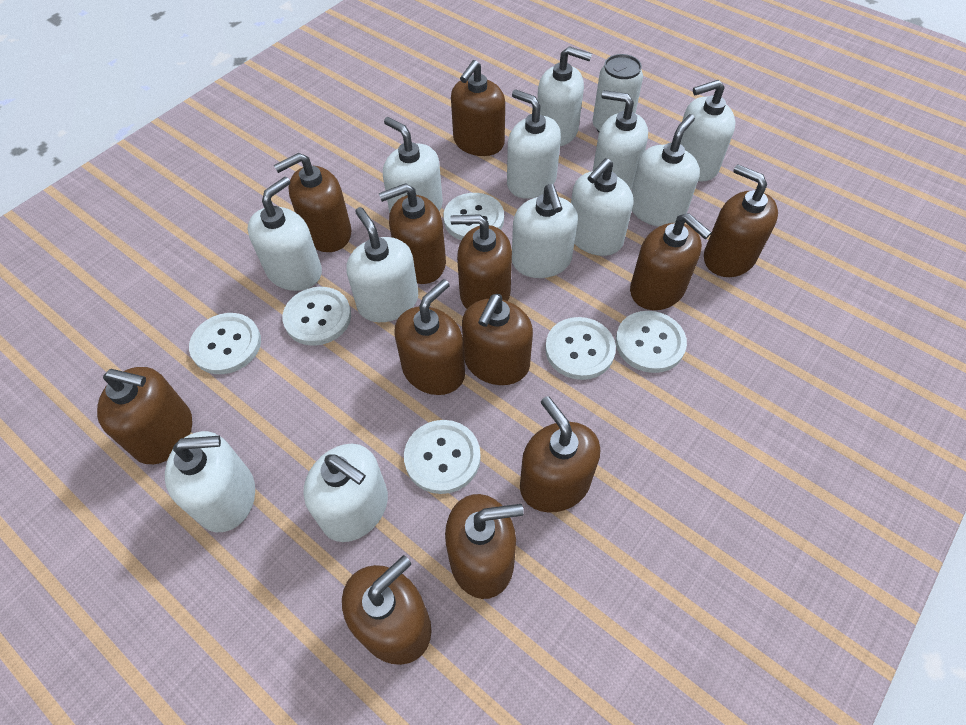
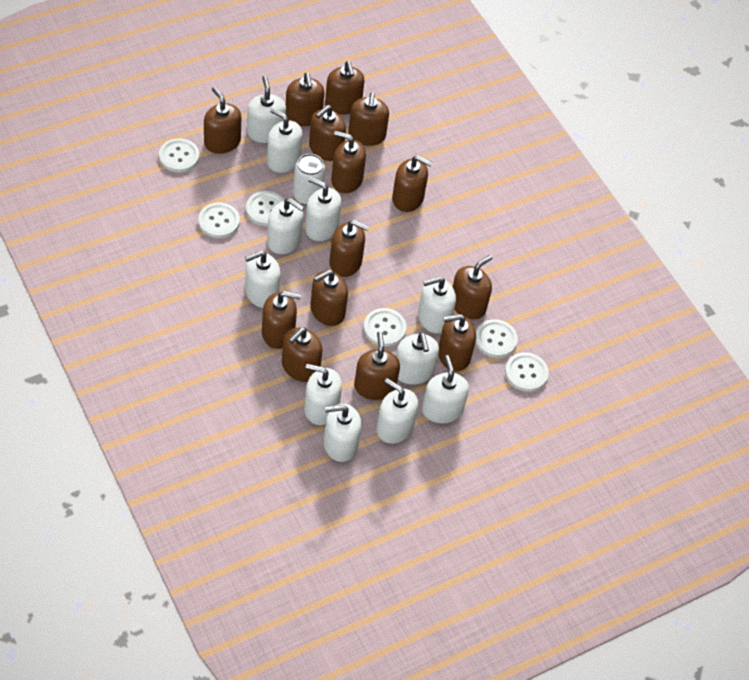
brown soap dispenser: [97,367,192,464] [274,153,351,252] [342,555,431,665] [379,183,446,284] [394,279,465,395] [445,494,524,599] [450,214,512,309] [451,60,505,156] [462,294,533,385] [520,396,600,512] [630,213,712,310] [704,165,778,277] = 12 -> [204,87,241,154] [262,291,301,349] [282,328,322,382] [286,73,324,126] [309,105,346,161] [310,270,348,326] [325,61,365,115] [329,220,370,277] [331,131,366,193] [349,92,389,146] [354,332,400,400] [392,155,433,212] [438,314,476,371] [453,255,492,319] = 14
white soap dispenser: [165,431,255,532] [247,177,322,291] [303,444,388,542] [347,207,418,322] [383,117,443,213] [507,89,561,199] [512,184,578,278] [537,46,592,146] [571,158,633,256] [593,90,648,190] [631,114,700,227] [680,80,735,181] = 12 -> [245,251,281,308] [247,76,286,143] [267,108,302,173] [267,198,304,254] [304,364,342,425] [305,177,342,241] [324,404,361,462] [377,378,418,444] [396,332,439,385] [418,276,456,333] [422,355,469,423] = 11

